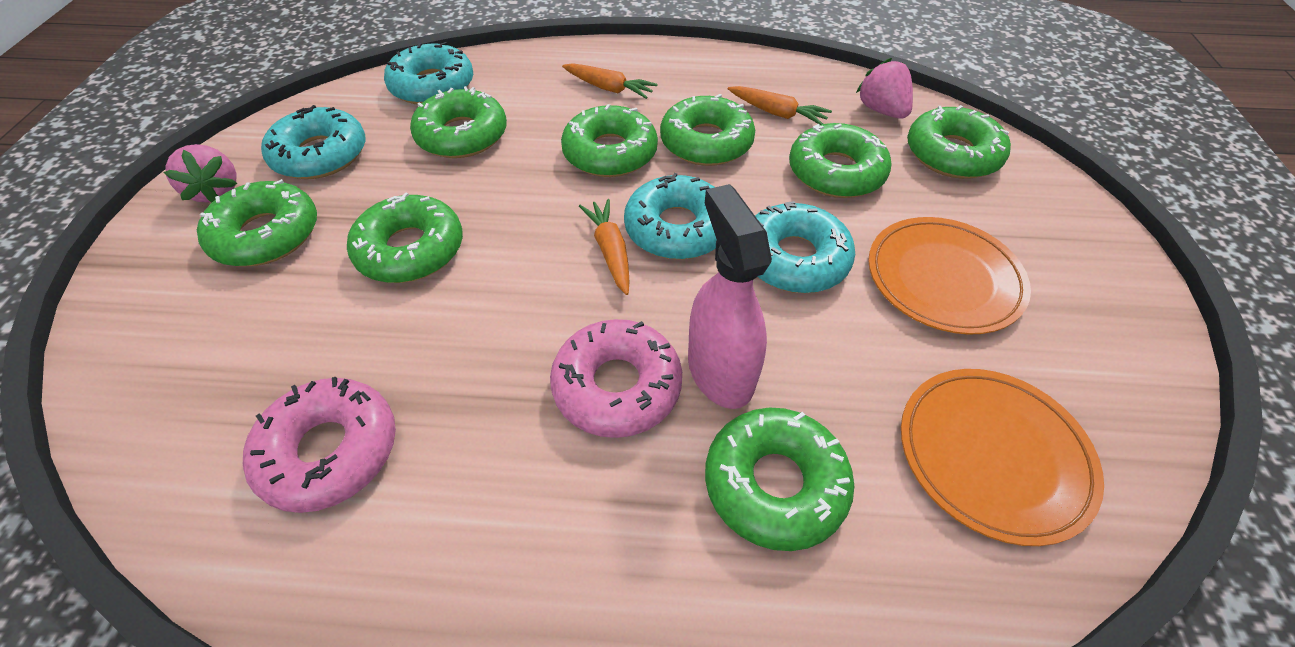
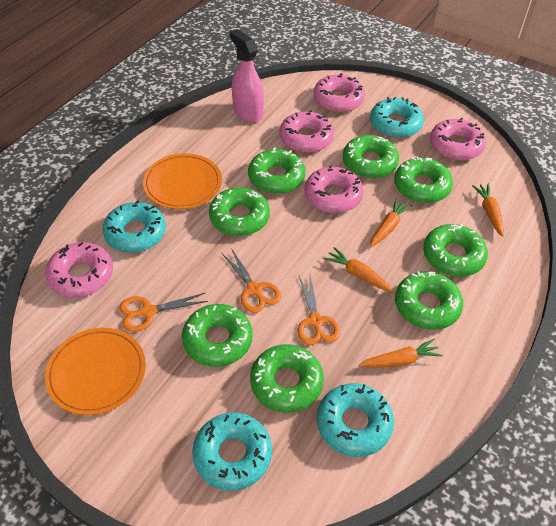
orange carrot: [562,63,658,99] [579,199,629,295] [728,86,832,125] = 3 -> [324,247,393,292] [359,339,443,367] [370,198,412,247] [472,184,504,237] = 4
orange scissors: none = 0 -> [119,293,208,332] [222,248,281,313] [298,273,340,345] = 3
pink donut: [243,377,396,513] [550,319,682,438] = 2 -> [45,242,113,298] [279,110,334,153] [304,165,364,213] [313,73,365,113] [430,118,486,161] = 5
pink strawberry: [163,144,238,203] [856,58,913,119] = 2 -> none = 0

